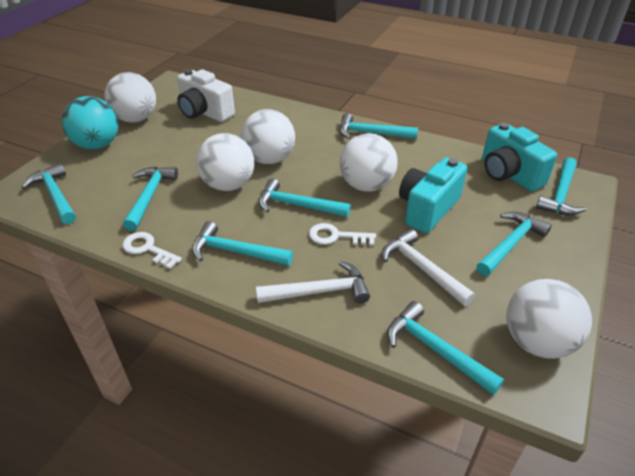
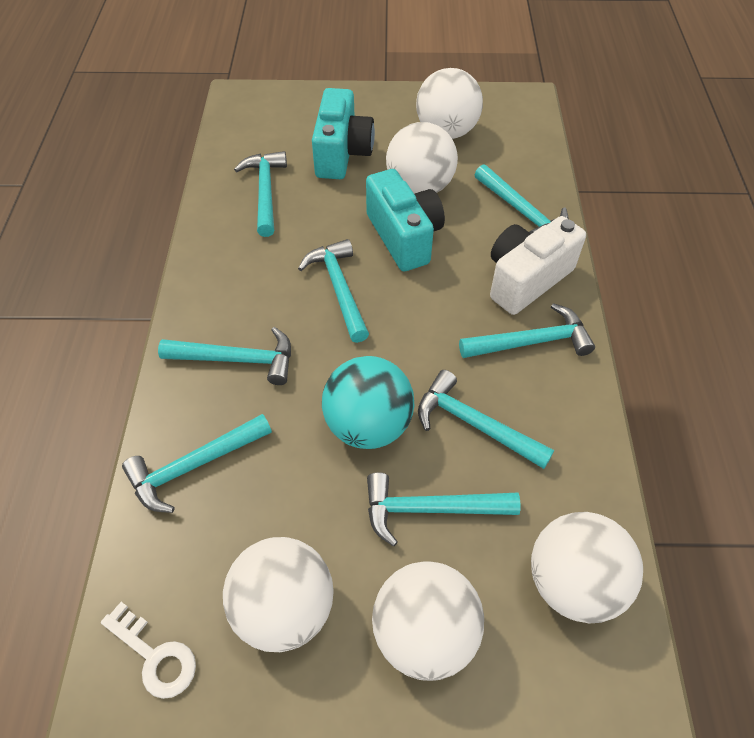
white hammer: [256,261,370,304] [382,228,475,306] = 2 -> none = 0
white key: [122,232,182,269] [309,223,376,246] = 2 -> [101,602,196,699] = 1

